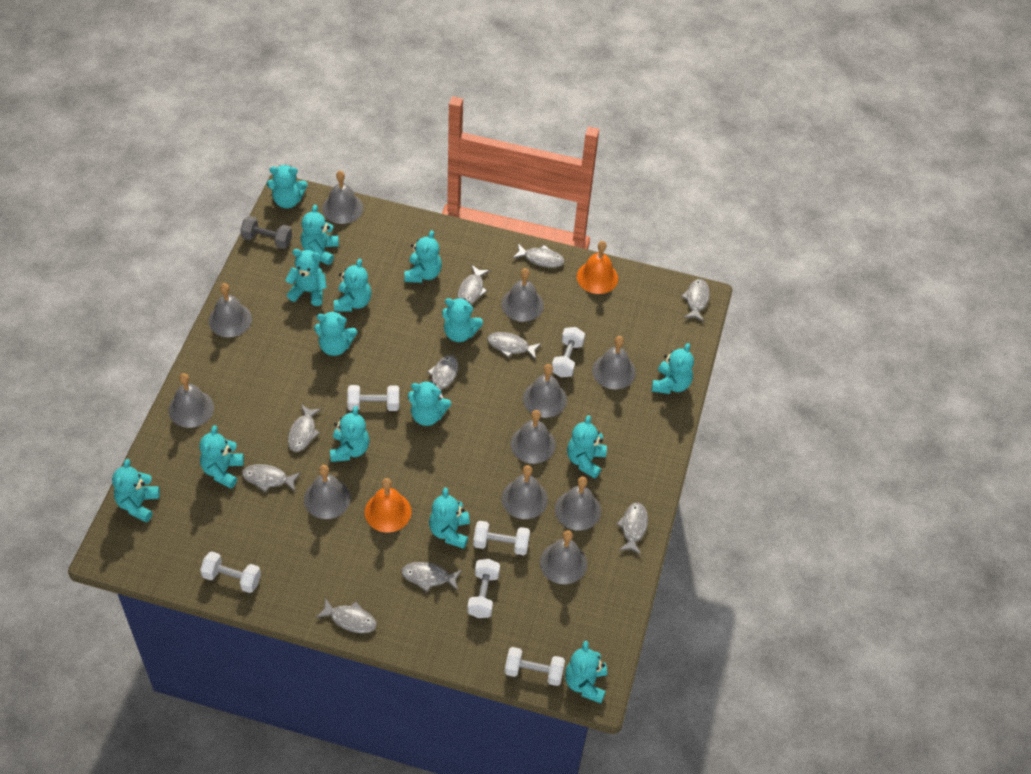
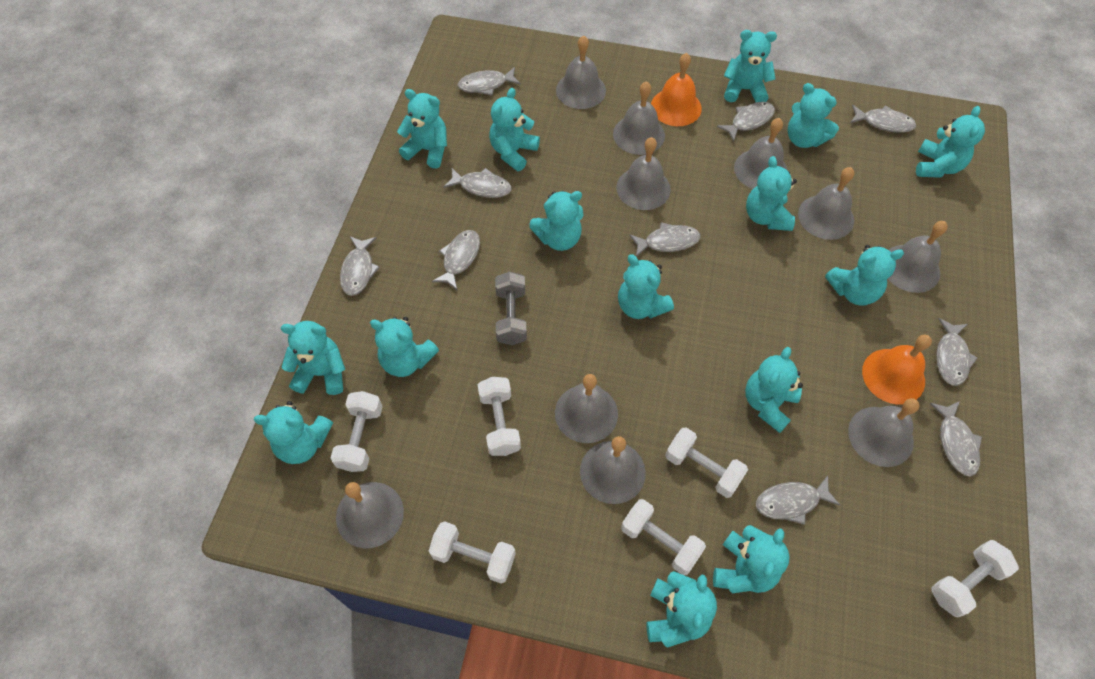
grey bell: [168,373,214,428] [208,283,252,337] [304,465,351,519] [322,171,363,224] [501,268,544,322] [502,465,548,519] [510,410,556,464] [523,364,567,418] [540,530,587,584] [555,477,601,531] [592,336,636,389] = 11 -> [336,482,404,548] [555,374,618,443] [556,36,606,109] [580,436,646,504] [613,81,665,155] [616,137,671,210] [734,118,788,189] [798,167,854,240] [848,398,920,467] [888,221,948,293] = 10

